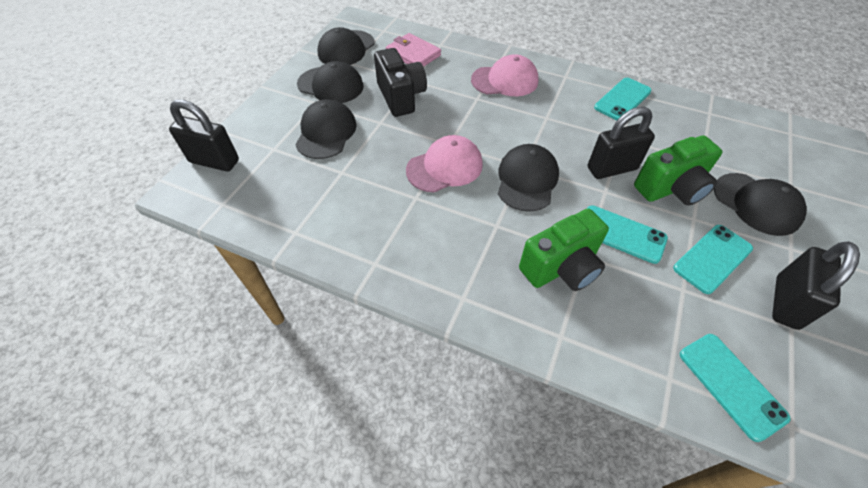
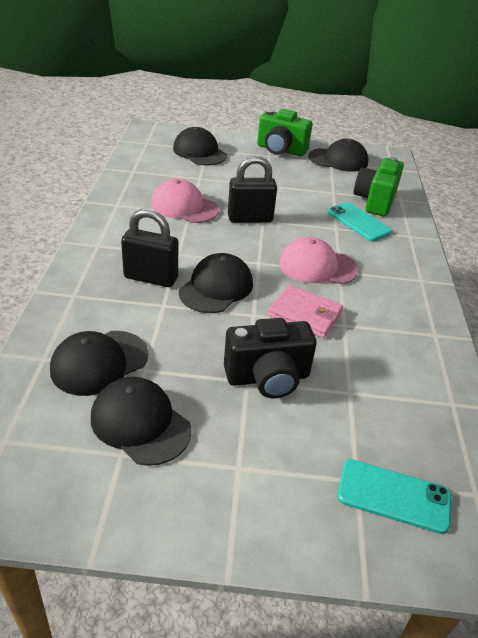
black padlock: [169,100,239,171] [588,107,655,179] [772,241,860,330] = 3 -> [121,209,178,287] [228,156,277,223] = 2
turquoise phone: [587,205,668,264] [594,78,652,120] [673,225,753,294] [680,334,791,442] = 4 -> [327,202,392,241] [337,459,451,534] = 2

